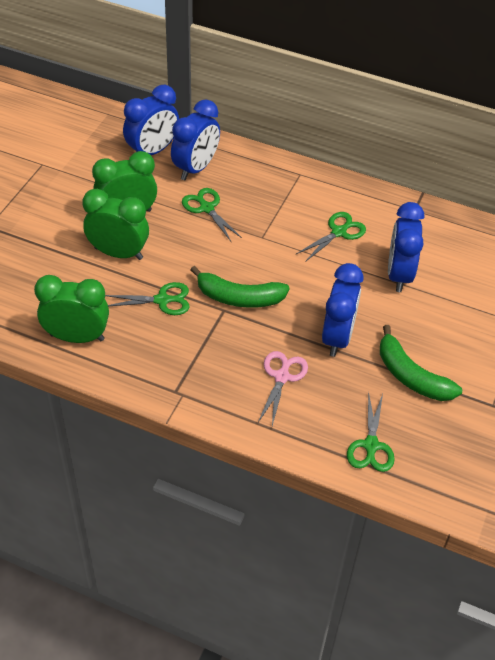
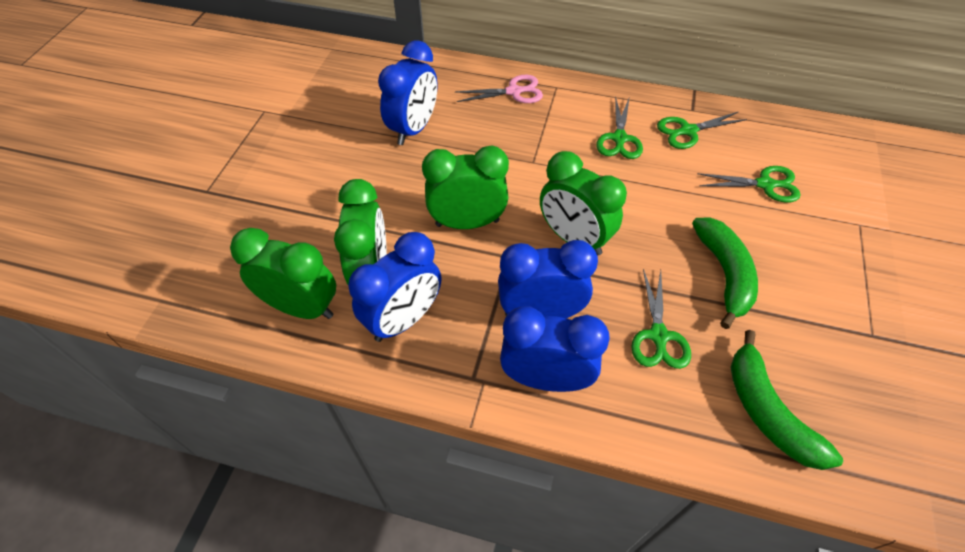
green clock: [34,275,109,343] [82,189,149,260] [92,151,157,212] = 3 -> [230,228,336,319] [334,179,387,285] [422,146,509,229] [540,151,627,255] = 4

